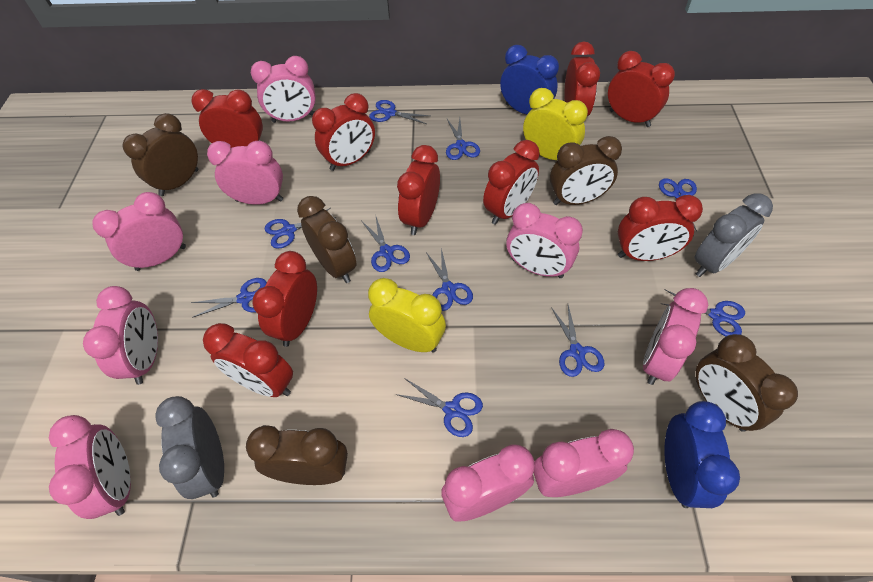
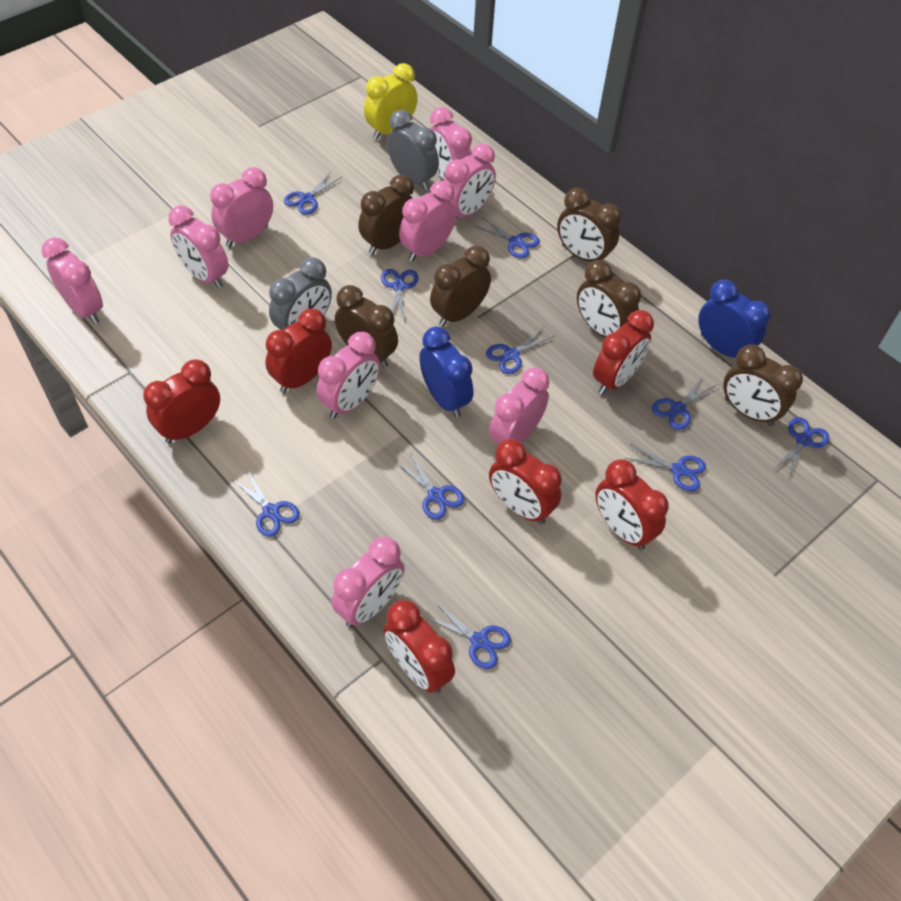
brown clock: [122,113,198,196] [246,425,348,485] [297,196,356,283] [550,136,622,205] [696,334,798,432] = 5 -> [335,285,398,368] [358,175,414,255] [430,246,491,327] [557,188,621,262] [577,260,641,338] [723,344,803,426] = 6
red clock: [191,89,263,148] [203,323,293,397] [252,251,317,347] [312,93,375,171] [397,145,440,235] [483,140,540,225] [565,41,600,116] [608,51,675,127] [618,195,703,261] = 9 -> [143,359,220,444] [265,309,332,393] [383,600,455,693] [489,439,562,524] [593,310,654,395] [595,459,668,550] = 6
yellow clock: [368,278,446,352] [523,88,588,160] = 2 -> [364,63,418,140] = 1

